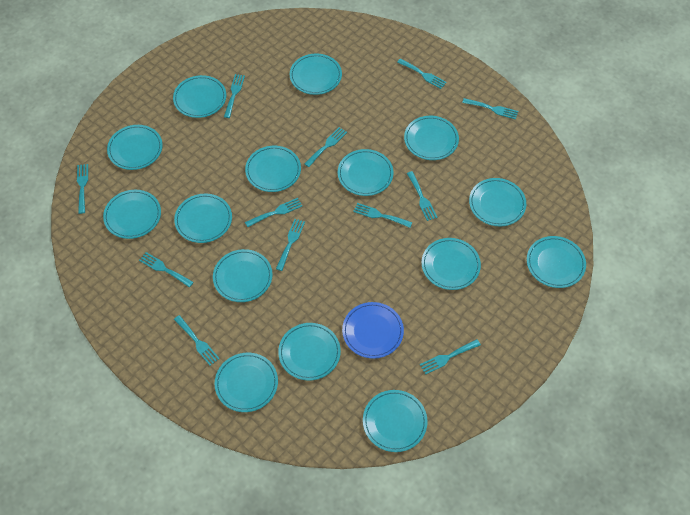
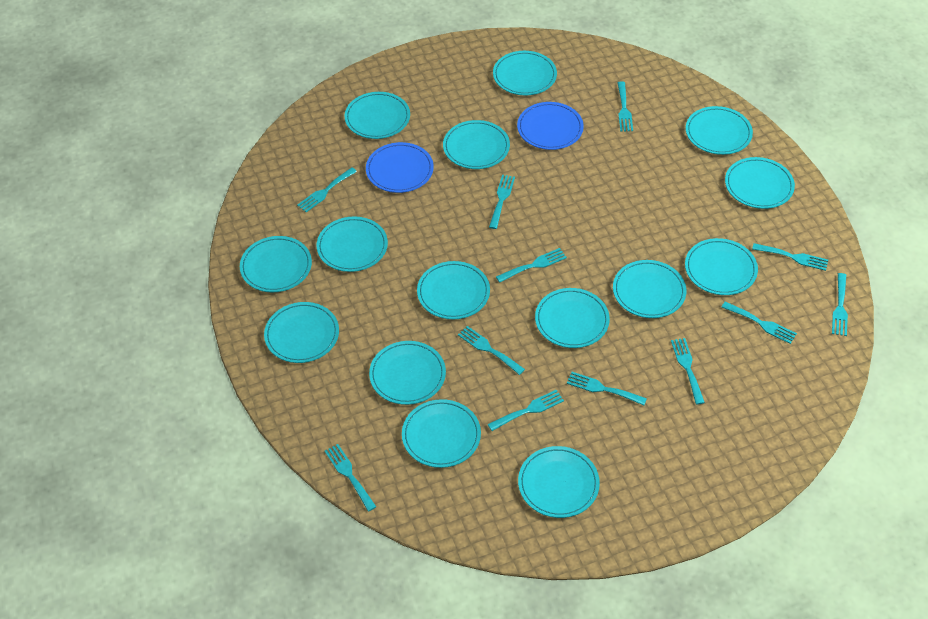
blue plate: [342,302,404,359] = 1 -> [366,142,434,193] [517,102,584,150] = 2

